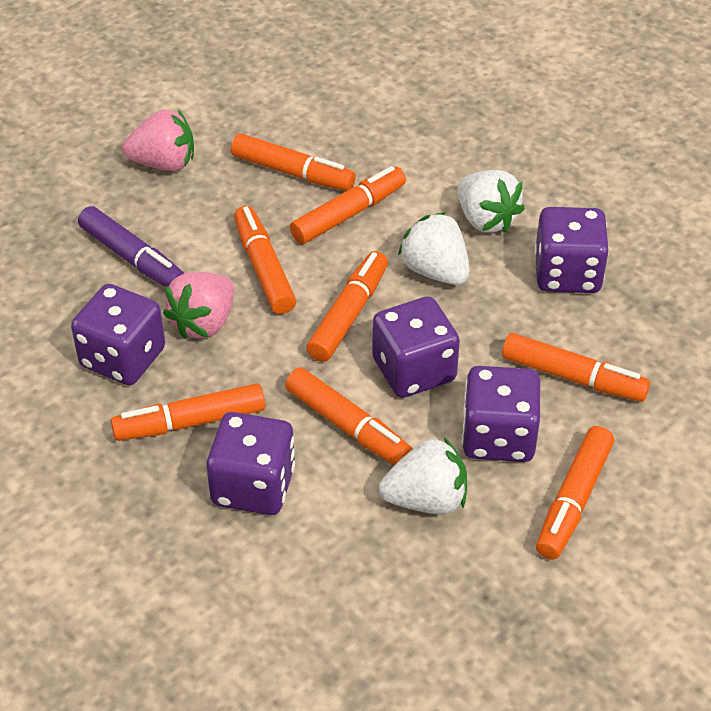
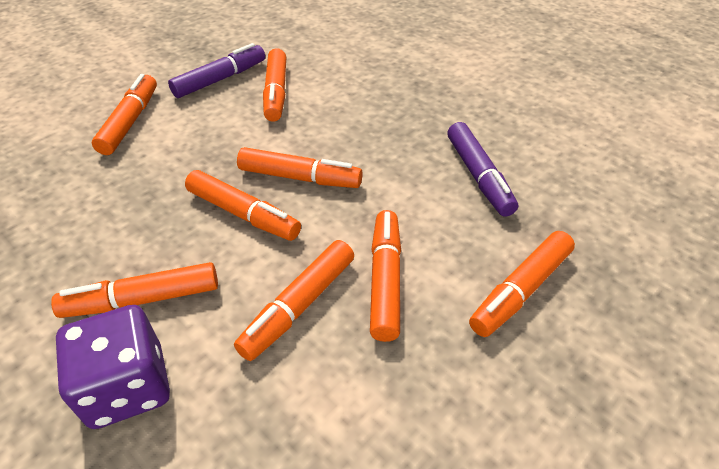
pink strawberry: [122,109,194,171] [163,272,234,339] = 2 -> none = 0
purple dice: [71,284,165,385] [206,412,295,515] [372,296,460,398] [462,366,540,462] [535,207,609,293] = 5 -> [56,305,170,429] = 1
purple marker: [78,206,184,287] = 1 -> [168,43,265,98] [447,122,518,217] = 2
white strawberry: [379,437,467,514] [398,212,470,285] [457,170,525,233] = 3 -> none = 0

